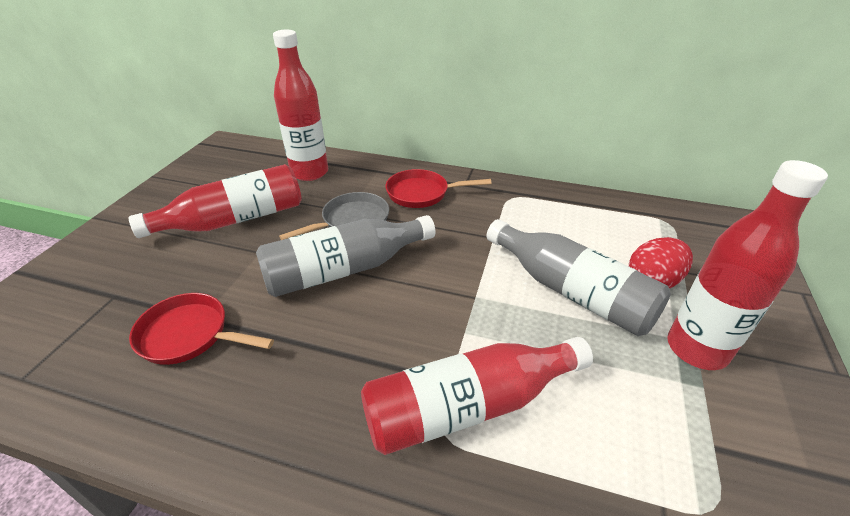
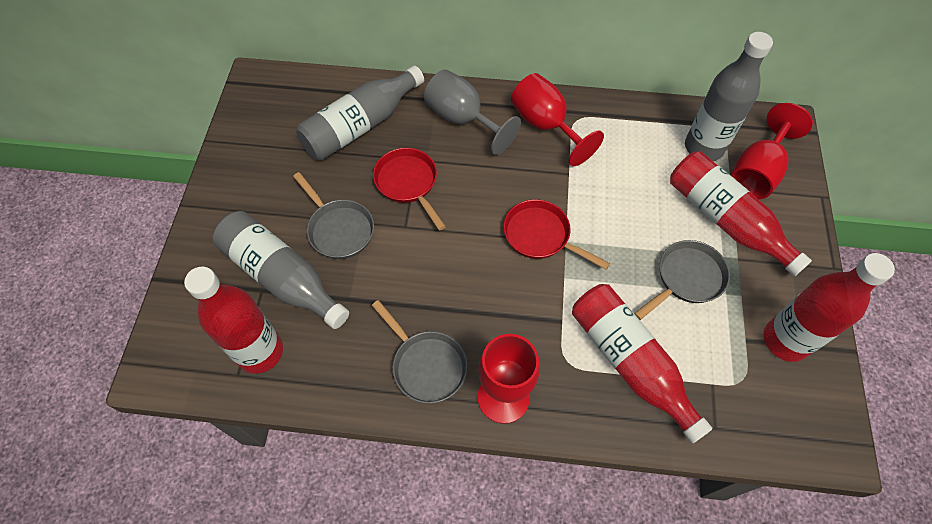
grey bottle: [256,215,436,297] [486,219,671,336] = 2 -> [213,211,349,329] [296,66,424,161] [685,32,773,161] = 3
grey goblet: none = 0 -> [424,69,521,155] = 1
grey pan: [279,192,389,240] = 1 -> [293,172,374,259] [372,300,467,403] [634,240,730,320] = 3
red egg: [629,237,693,288] = 1 -> none = 0
red goblet: none = 0 -> [478,334,540,424] [511,73,604,166] [731,103,813,199] = 3

